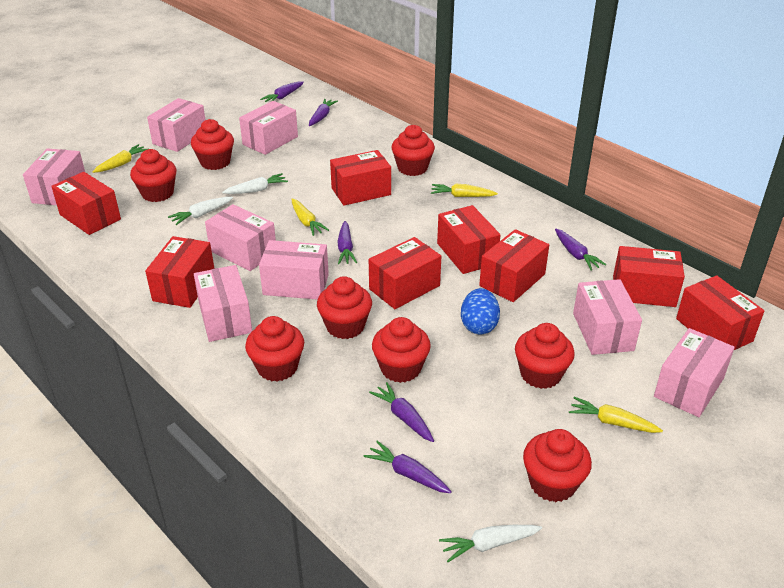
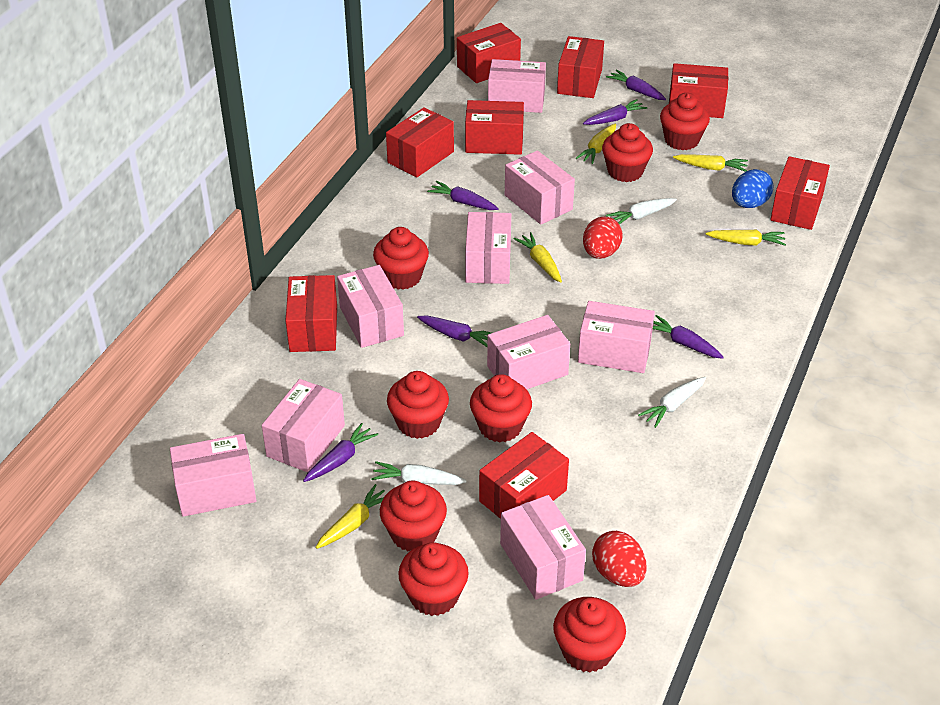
pink box: [23,148,85,205] [147,98,205,152] [194,265,252,342] [205,204,276,271] [239,101,298,155] [259,240,329,300] [573,279,642,355] [654,328,735,417] = 8 -> [170,434,257,517] [262,379,345,472] [337,265,404,348] [465,212,511,284] [487,315,570,389] [488,59,546,113] [500,495,586,600] [505,150,575,225] [578,301,655,373] = 9
red egg: none = 0 -> [583,217,623,259] [592,531,647,587] = 2
yellow carrot: [93,144,147,173] [291,199,329,236] [431,183,498,197] [569,397,663,433] = 4 -> [315,484,385,549] [514,232,562,283] [576,123,616,164] [673,154,748,172] [705,230,786,246] = 5

